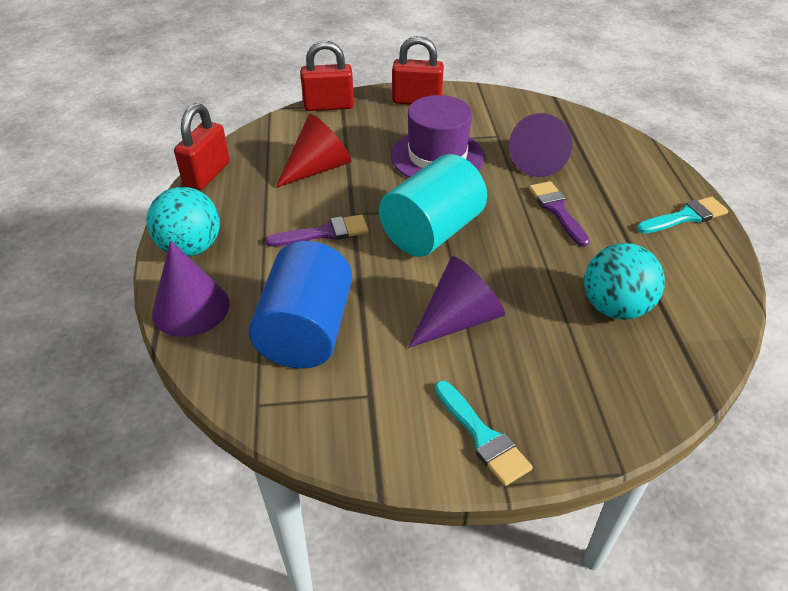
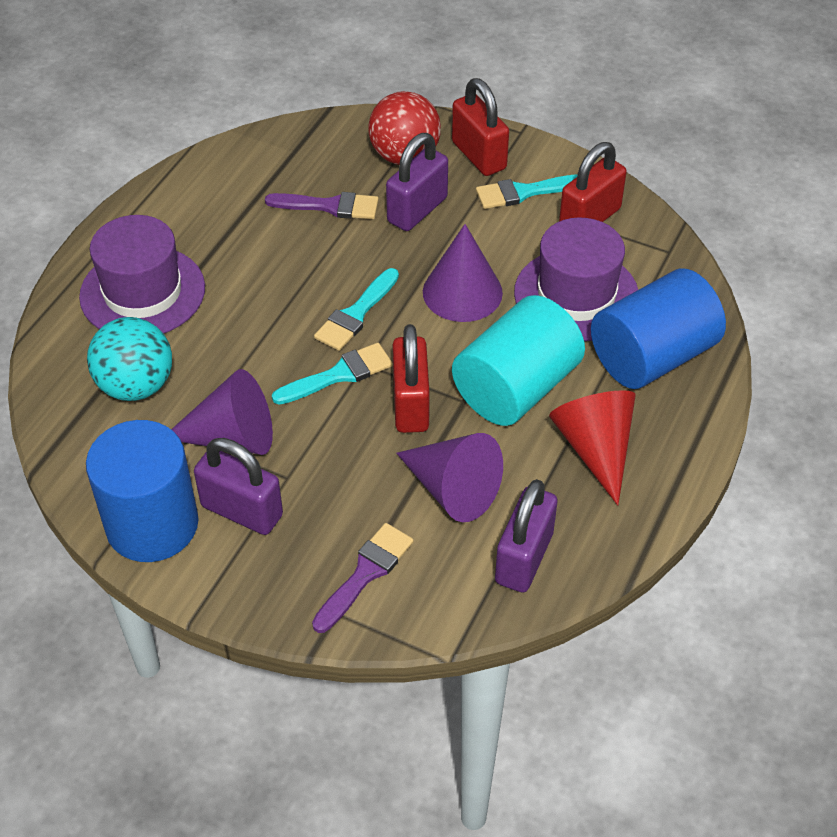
blue cylinder: [249,241,352,369] = 1 -> [86,420,199,562] [591,269,726,389] = 2
purple hat: [391,95,485,178] = 1 -> [79,215,205,334] [514,218,638,341] = 2
purple padlock: none = 0 -> [194,438,283,535] [386,133,448,231] [495,479,558,593] = 3
red ball: none = 0 -> [368,91,441,165] = 1
turquoise ball: [147,187,220,257] [584,243,665,320] = 2 -> [87,317,172,401] = 1
turquoise brush: [435,381,533,486] [637,197,728,234] = 2 -> [272,343,393,404] [314,268,399,351] [476,174,578,209] = 3

